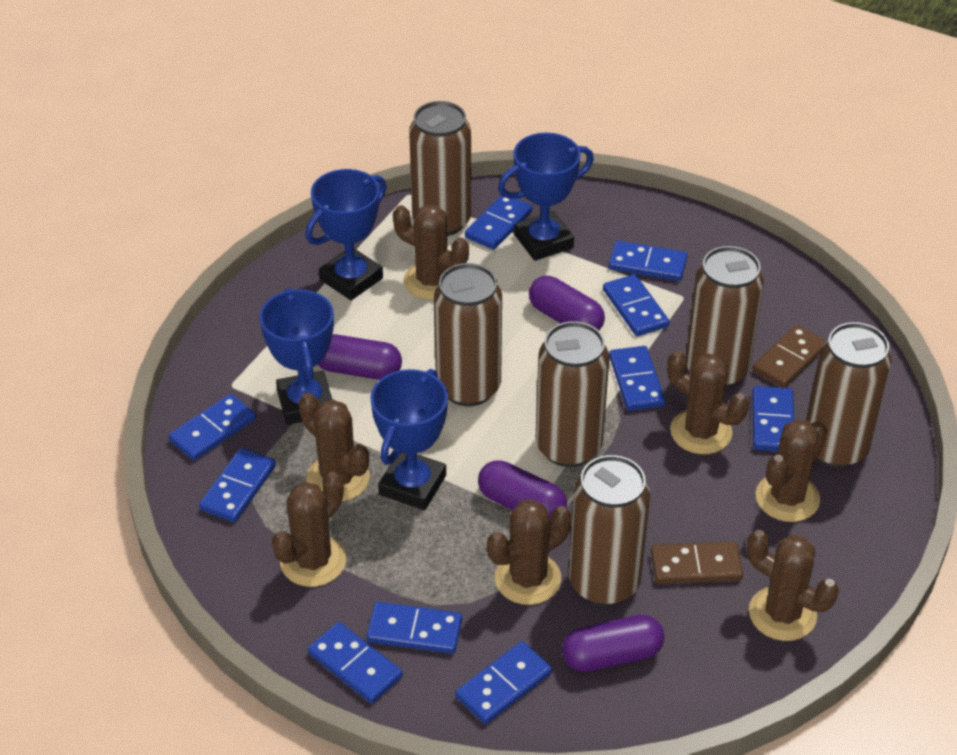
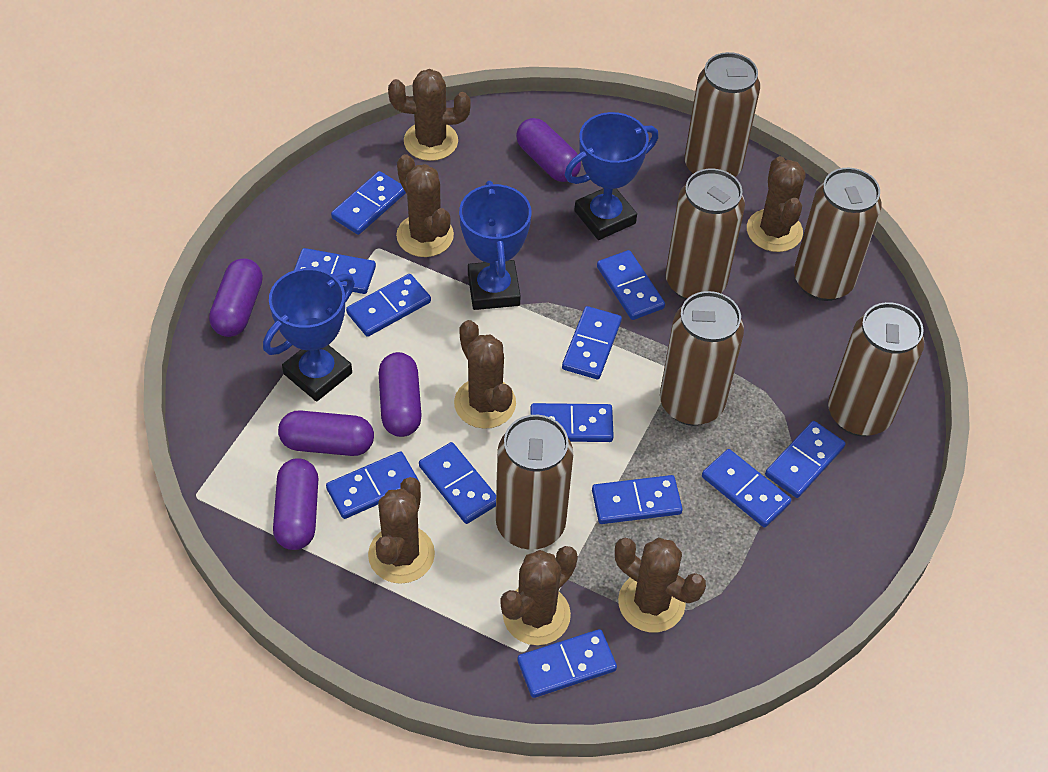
blue domino: [169,394,256,460] [199,448,276,522] [308,622,403,703] [366,602,462,654] [456,641,552,724] [465,195,532,250] [603,274,670,336] [609,241,688,281] [609,346,665,411] [752,386,794,451] = 10 -> [294,248,376,294] [326,452,419,519] [331,171,406,235] [346,274,431,337] [419,442,496,524] [517,629,617,698] [530,403,614,442] [562,306,622,379] [592,475,683,524] [597,250,665,320] [702,449,791,527] [765,421,845,498] = 12
blue trophy: [259,288,334,425] [305,169,387,300] [370,369,448,510] [498,133,594,261] = 4 -> [263,268,355,402] [459,181,532,310] [565,112,658,240] = 3
brown domino: [651,542,743,584] [753,325,826,388] = 2 -> none = 0
purple capsule: [318,334,402,380] [478,460,567,523] [529,276,605,330] [562,615,664,672] = 4 -> [209,258,263,337] [273,458,318,550] [278,410,374,456] [379,352,422,437] [516,118,581,182] = 5

